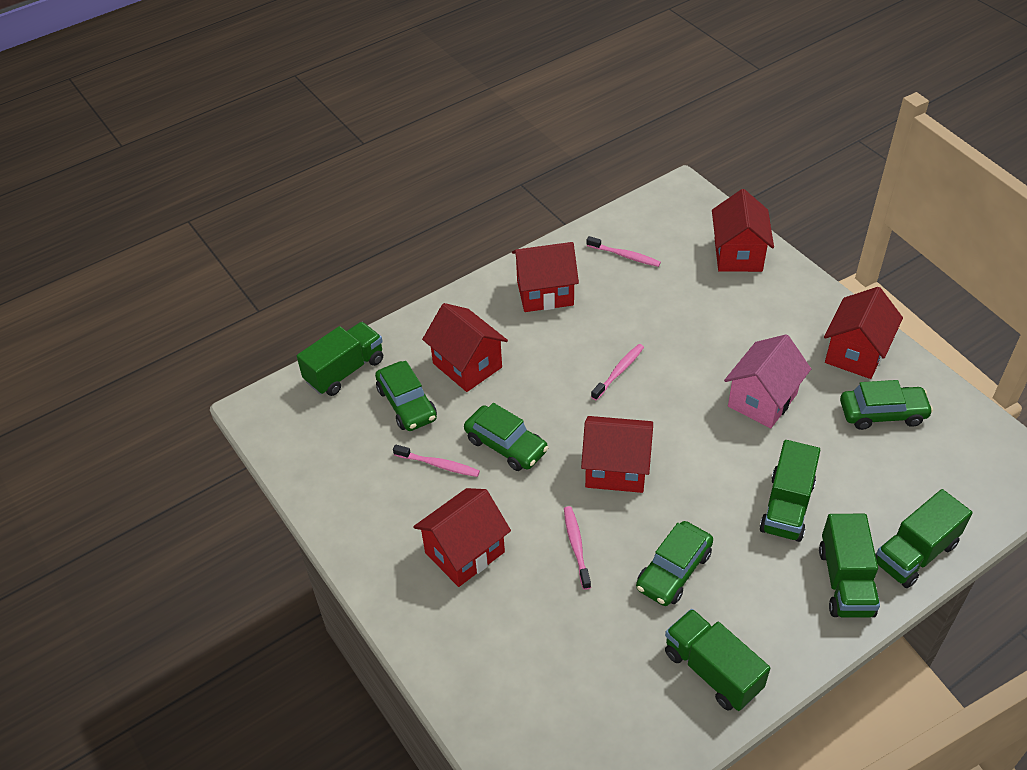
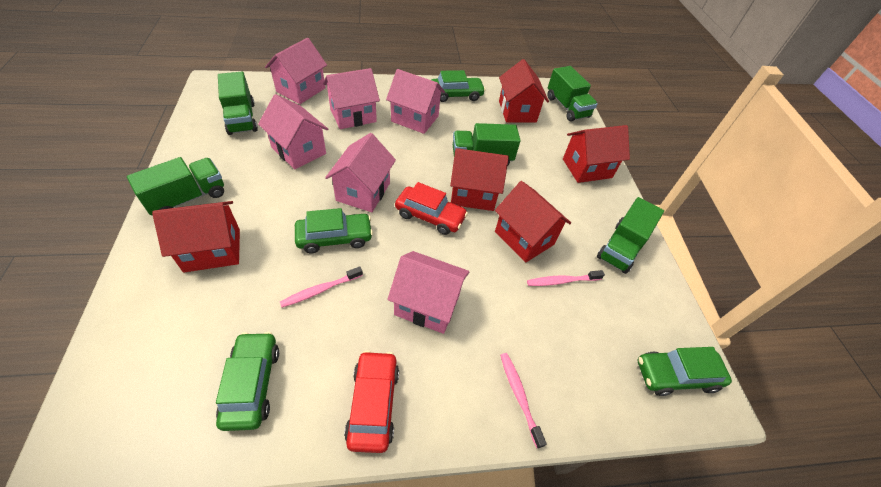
pink house: [724,334,811,428] = 1 -> [258,94,328,169] [265,38,327,104] [323,68,380,129] [325,133,396,212] [386,69,445,134] [387,251,470,334] = 6
pink toothbrush: [393,444,480,477] [564,506,591,590] [587,236,661,267] [591,344,644,400] = 4 -> [280,266,363,308] [500,353,547,448] [527,270,605,286] = 3
red car: none = 0 -> [344,351,399,453] [395,182,468,235] = 2
red house: [413,488,511,587] [422,303,508,392] [512,242,579,312] [581,416,653,493] [712,189,774,272] [824,287,903,379] = 6 -> [152,201,240,273] [450,148,509,211] [495,181,571,263] [499,59,549,123] [563,125,630,183] = 5

